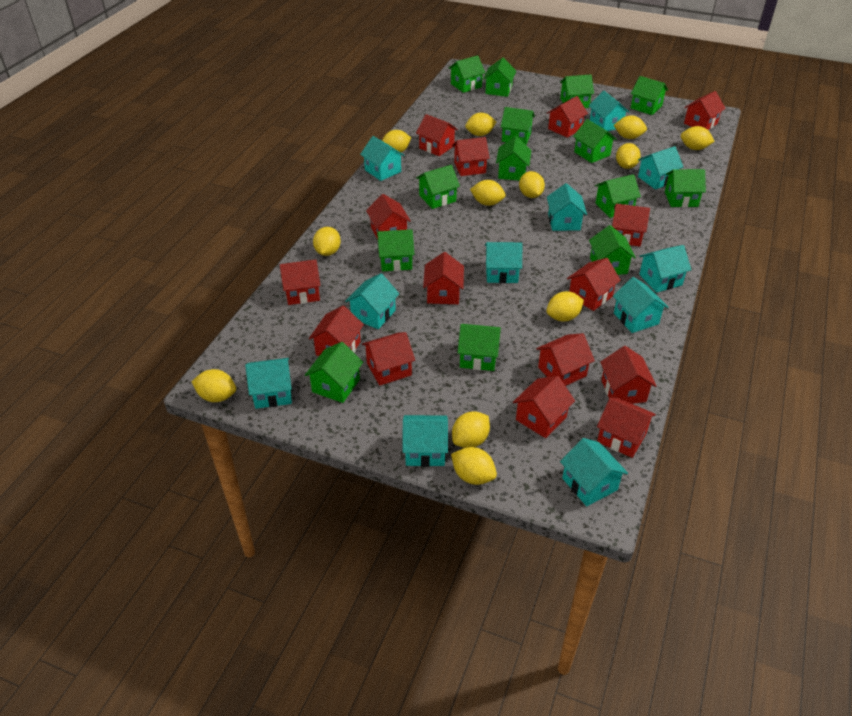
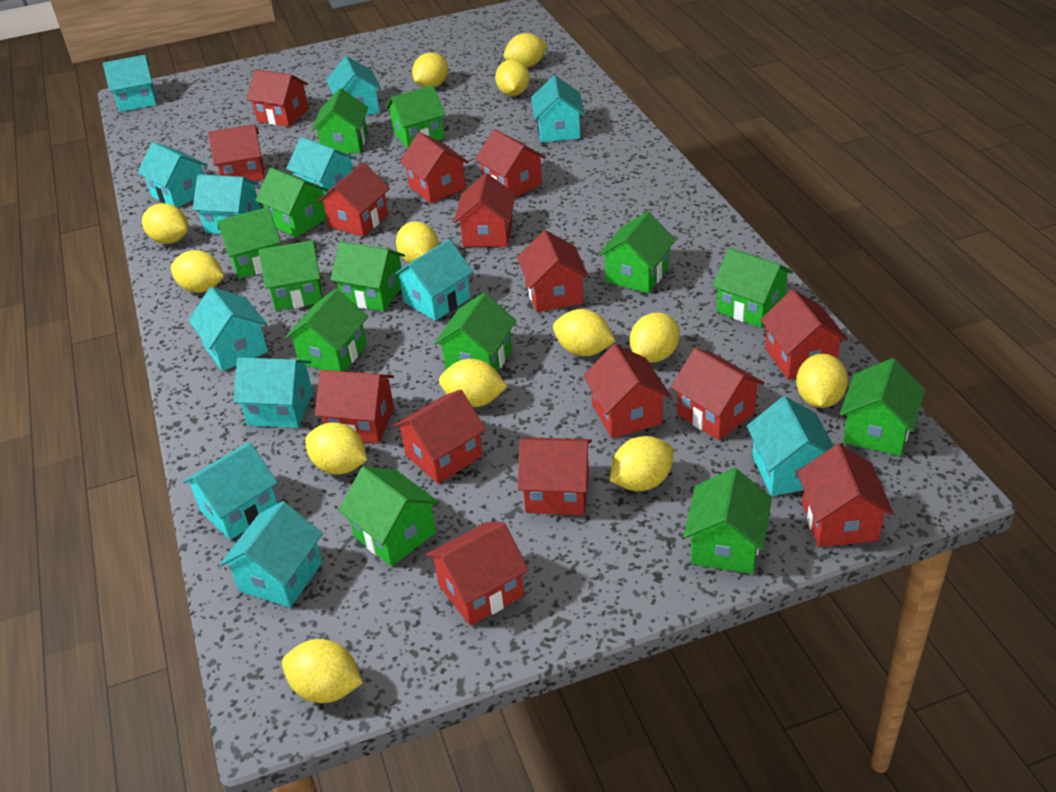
green house: [305,342,363,403] [377,229,415,271] [416,165,460,209] [448,55,486,93] [458,324,501,371] [483,58,516,97] [496,136,531,181] [501,107,535,145] [560,75,594,108] [573,119,617,163] [589,225,636,275] [595,174,641,218] [631,76,668,115] [665,169,706,207] = 14 -> [217,207,281,279] [255,168,328,237] [259,240,322,311] [285,289,368,371] [311,88,368,154] [330,241,405,312] [338,466,439,566] [386,85,446,149] [434,293,516,372] [598,212,676,293] [683,468,772,574] [712,248,793,328] [840,358,925,456] = 13
turquoise house: [245,358,292,409] [345,273,399,329] [360,136,404,181] [402,415,448,467] [485,242,522,283] [547,183,587,231] [560,438,628,506] [589,91,629,131] [613,277,668,333] [638,146,683,189] [639,245,691,293] = 11 -> [103,55,157,112] [137,142,207,208] [183,442,278,540] [188,287,268,371] [192,174,260,234] [220,501,323,608] [233,357,313,428] [286,137,357,199] [326,56,381,116] [393,239,473,321] [531,75,585,142] [747,396,834,496] = 12
yellow lemon: [191,369,236,402] [313,227,341,256] [382,130,411,154] [451,447,497,485] [452,411,490,448] [465,113,496,136] [470,180,505,206] [519,171,545,198] [546,291,584,321] [614,115,647,139] [616,143,641,169] [681,126,715,150] = 12 -> [142,203,188,244] [171,250,224,293] [282,639,363,703] [305,423,367,474] [396,221,439,263] [412,52,448,88] [439,359,507,407] [495,59,530,96] [504,33,547,68] [553,309,615,356] [609,436,673,491] [630,312,680,363] [796,353,848,408] = 13

